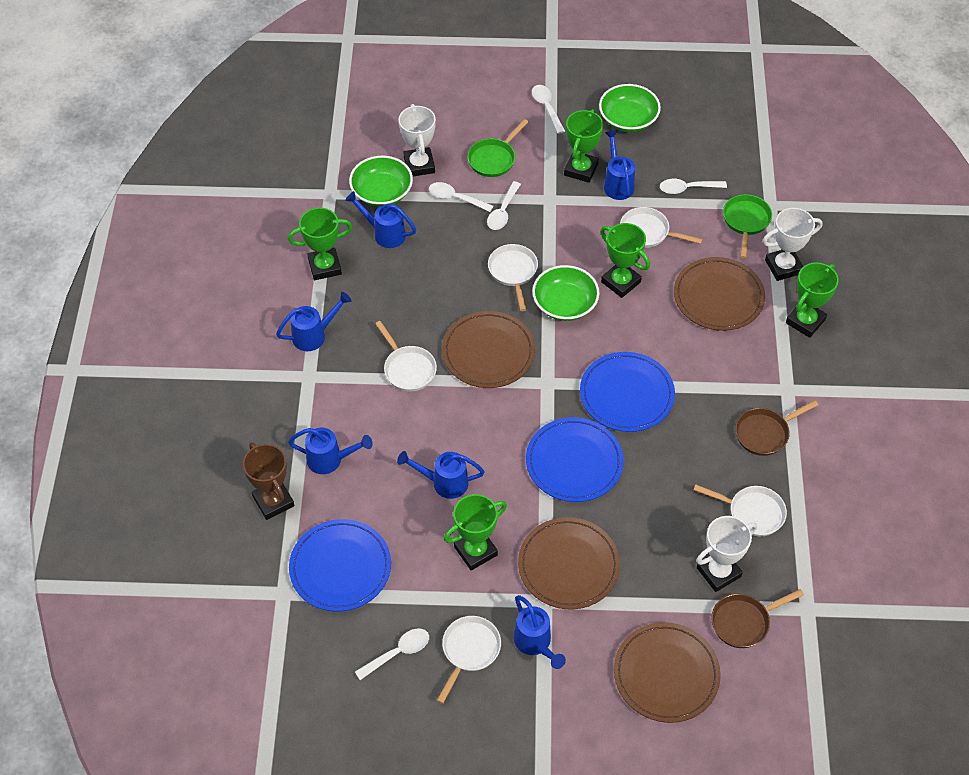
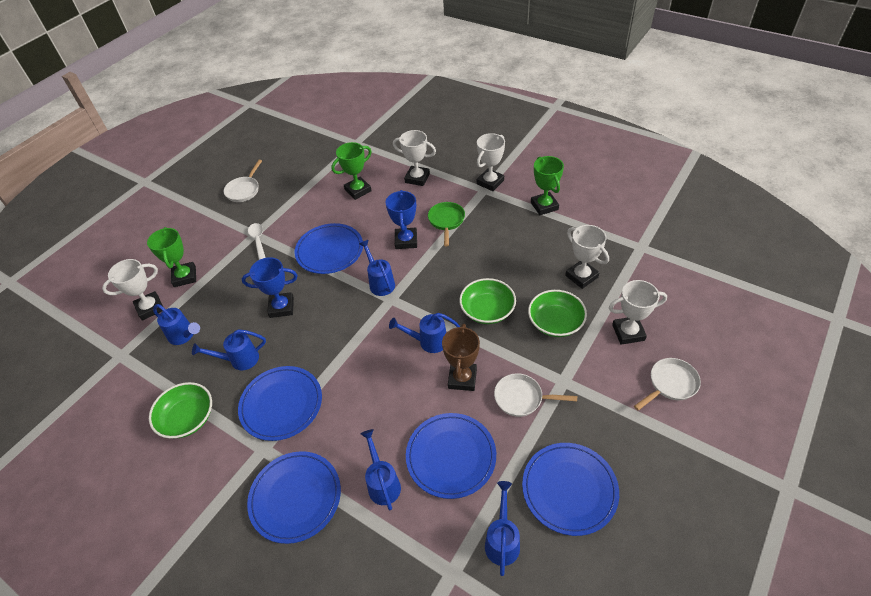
blue plate: [289,519,391,612] [526,417,624,502] [580,352,675,432] = 3 -> [238,366,322,441] [247,451,341,544] [294,223,363,274] [406,413,496,499] [522,443,619,536] = 5
blue trophy: none = 0 -> [242,257,297,318] [385,190,417,249] = 2
brown pan: [711,589,804,648] [735,400,818,456] = 2 -> none = 0
brown plate: [442,311,535,388] [518,517,620,609] [614,622,721,723] [674,257,765,331] = 4 -> none = 0
green pan: [468,119,528,177] [723,194,772,258] = 2 -> [428,202,465,246] = 1
green trophy: [288,208,352,280] [444,494,507,570] [564,109,603,183] [601,223,650,298] [786,262,839,338] = 5 -> [147,227,196,287] [331,142,372,200] [531,156,564,215] = 3
white pan: [375,321,437,392] [437,616,501,704] [488,244,538,311] [620,207,703,248] [694,484,787,536] = 5 -> [224,160,262,202] [494,373,577,417] [634,358,701,411] = 3
white spoon: [355,628,429,680] [429,182,493,212] [487,181,521,230] [532,85,565,134] [660,179,727,194] = 5 -> [248,223,266,260] = 1
white trophy: [398,104,436,176] [696,516,757,592] [763,208,823,281] = 3 -> [102,259,163,321] [393,130,436,186] [477,133,505,191] [565,225,609,289] [608,280,667,345] = 5

